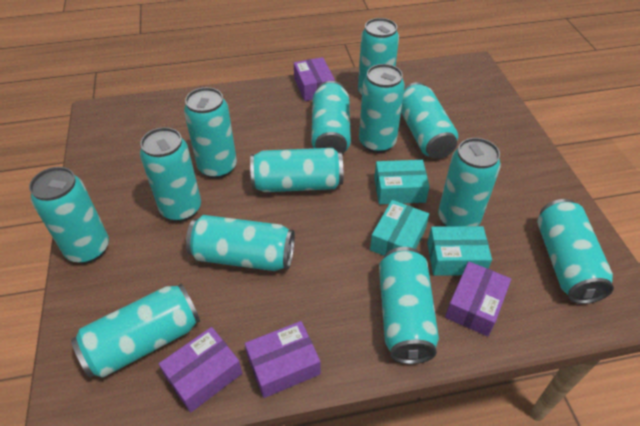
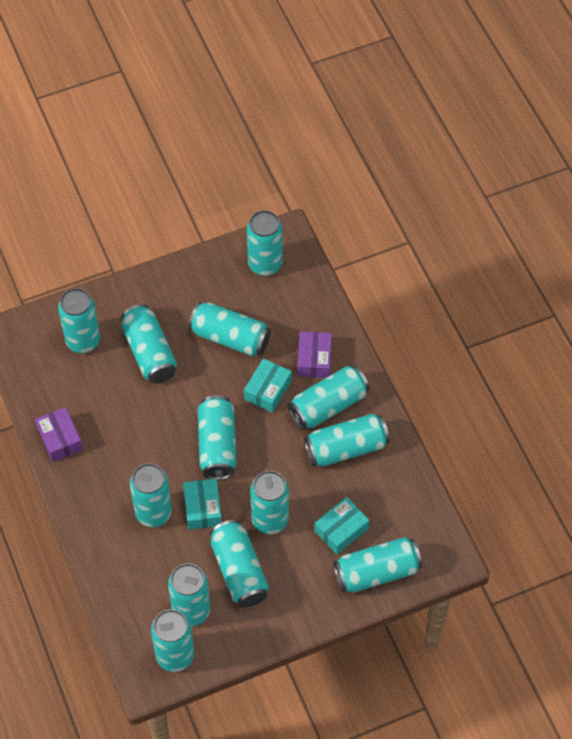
purple box: [159,327,242,413] [245,321,320,398] [294,57,335,101] [445,261,511,336] = 4 -> [35,407,83,462] [297,331,332,378] = 2

